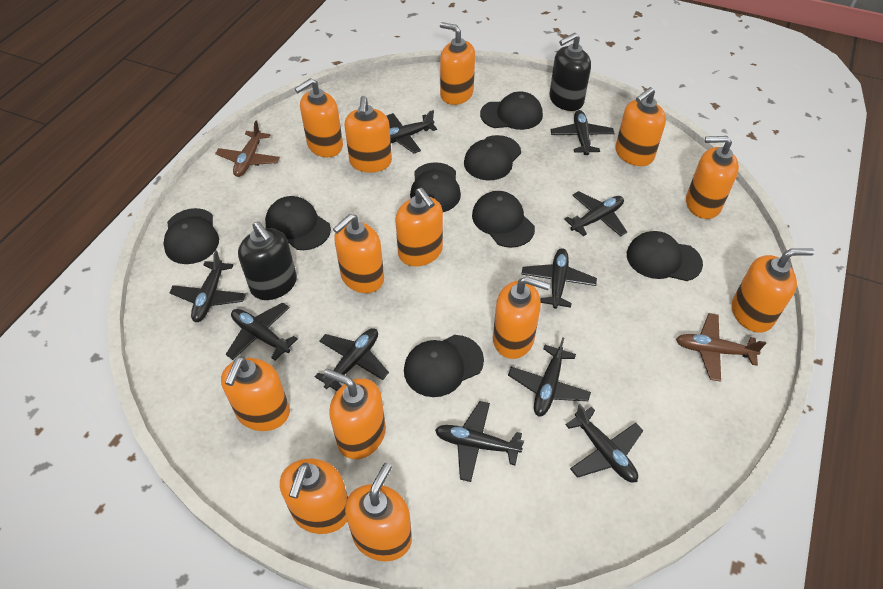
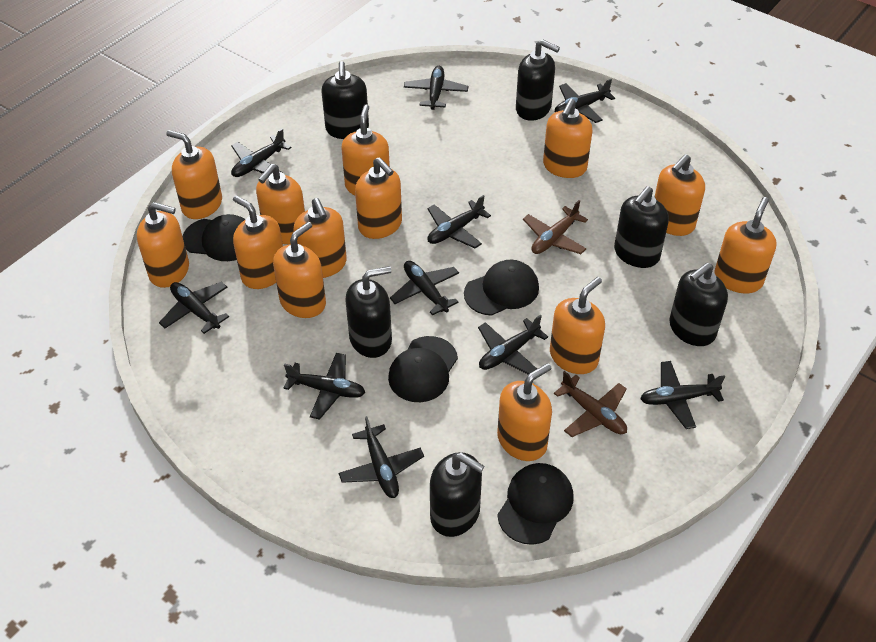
black cap: [163,208,219,264] [265,196,331,250] [404,335,484,397] [410,162,461,212] [464,135,521,181] [472,191,535,248] [480,92,543,130] [627,231,703,281] = 8 -> [183,214,246,261] [388,336,458,402] [464,259,539,316] [497,463,573,545] = 4
black soap dispenser: [238,221,297,300] [550,33,591,111] = 2 -> [321,61,369,139] [345,266,392,358] [430,452,485,537] [516,39,560,121] [614,186,669,268] [669,263,728,346] = 6

